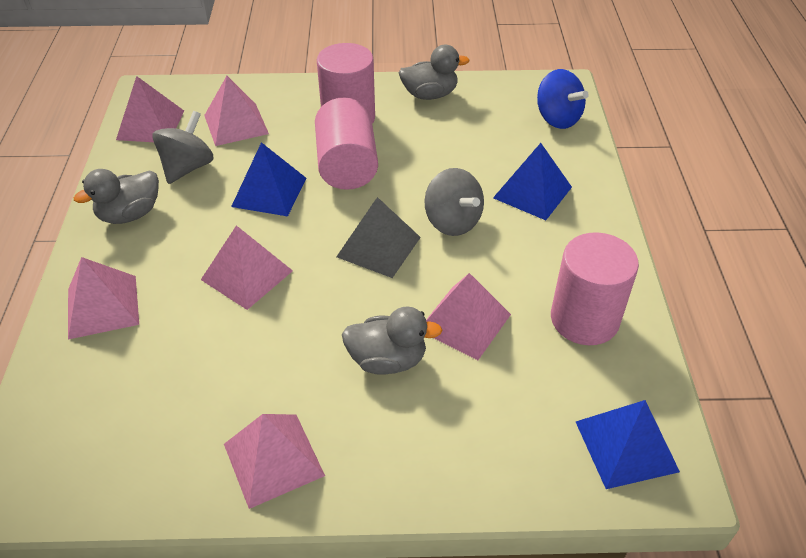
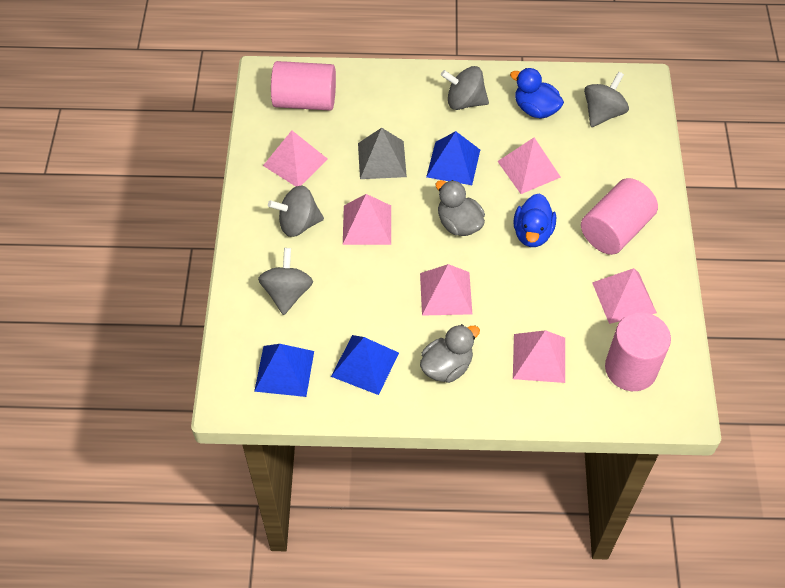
blue duck: none = 0 -> [510,68,564,119] [513,193,556,247] = 2
blue spinning top: [537,69,589,129] = 1 -> none = 0
grey duck: [74,169,159,224] [342,306,442,375] [399,45,469,100] = 3 -> [420,324,480,383] [436,180,485,236] = 2
grey spinning top: [152,111,214,184] [425,168,484,236] = 2 -> [258,248,313,315] [268,185,324,237] [441,66,489,110] [584,72,629,127] = 4

